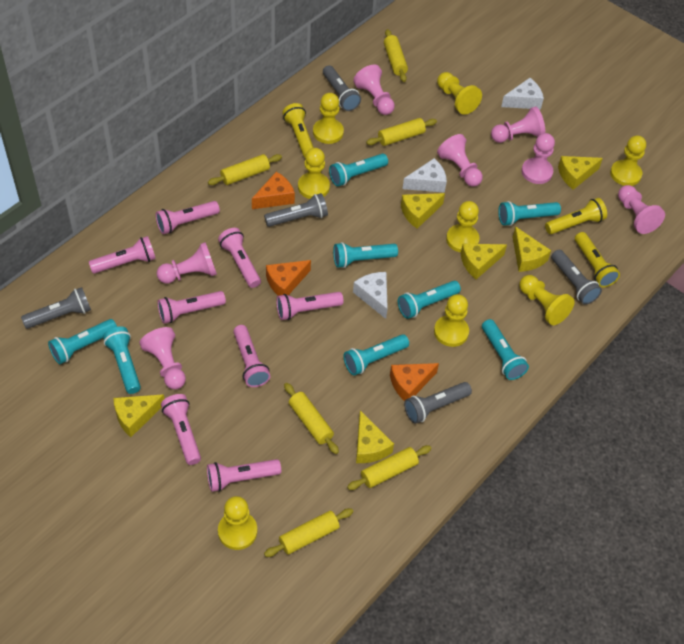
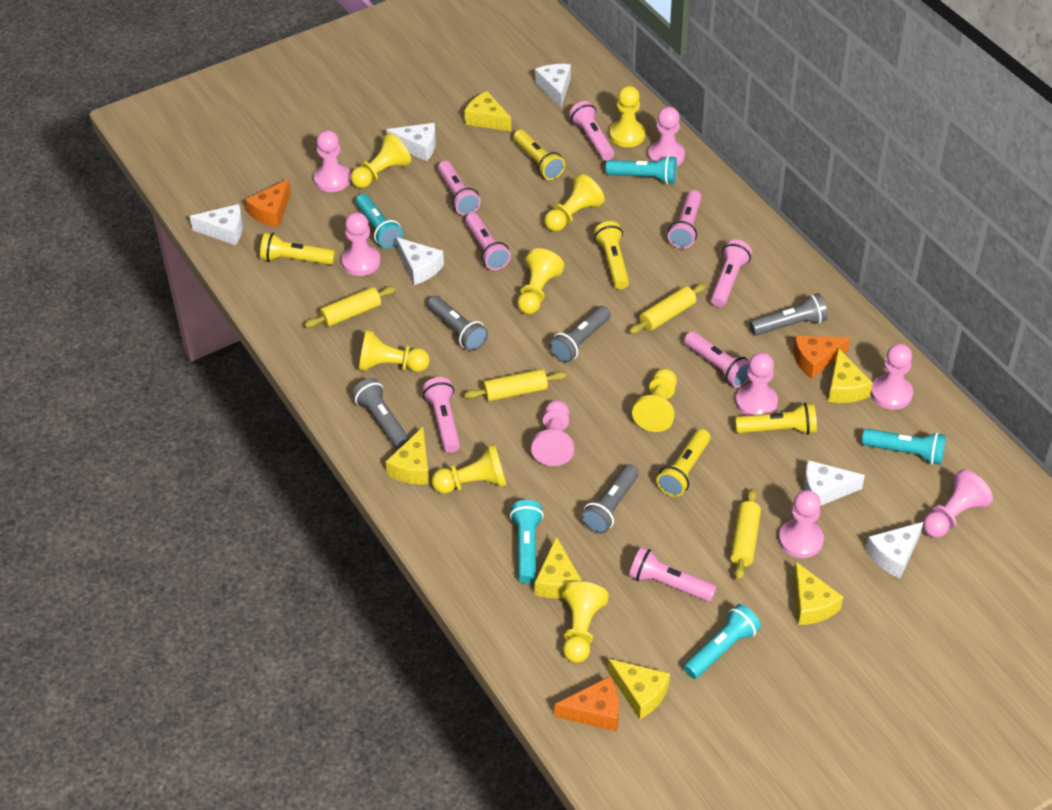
pink pawn: [139,327,186,389] [157,242,217,284] [353,64,395,115] [437,134,483,187] [491,107,545,143] [521,133,555,184] [618,185,665,234] = 7 -> [314,130,351,192] [342,212,381,276] [531,400,574,466] [648,107,685,166] [736,352,778,416] [779,490,824,558] [871,343,913,410] [923,469,993,538] = 8
turquoise flashlight: [48,319,117,364] [103,326,141,394] [329,154,388,187] [333,242,398,268] [343,334,409,375] [398,281,461,319] [482,319,529,380] [498,201,561,226] = 8 -> [355,194,403,248] [510,500,544,584] [606,156,677,184] [684,604,761,679] [862,429,946,465] = 5
white cheese: [353,272,388,319] [403,158,447,193] [501,78,544,109] = 3 -> [190,204,243,245] [386,123,436,161] [396,237,444,285] [535,64,571,108] [804,460,865,505] [866,522,923,578] = 6
yellow flashlight: [282,103,314,157] [545,198,607,234] [575,232,620,287] = 3 -> [260,233,336,265] [513,130,565,180] [594,221,629,289] [656,429,711,497] [735,402,817,435] = 5
yellow rolling pin: [208,154,282,185] [264,508,353,557] [284,383,339,454] [347,445,432,490] [366,118,437,146] [384,29,408,82] = 6 -> [304,286,396,328] [464,369,566,402] [629,283,706,334] [730,489,761,580] = 4

